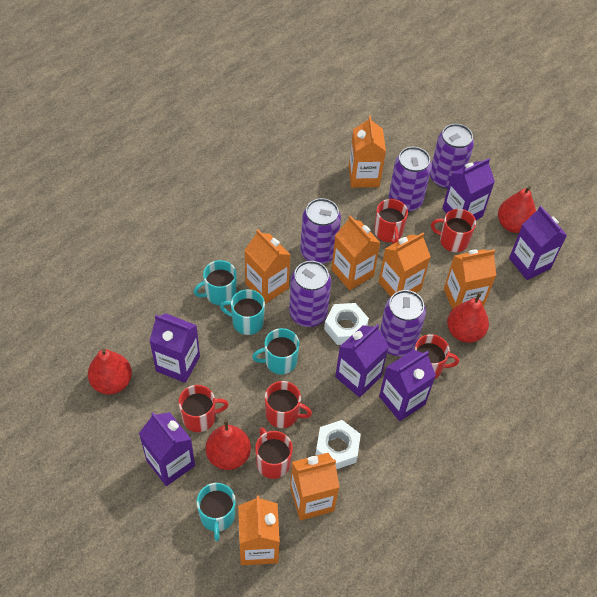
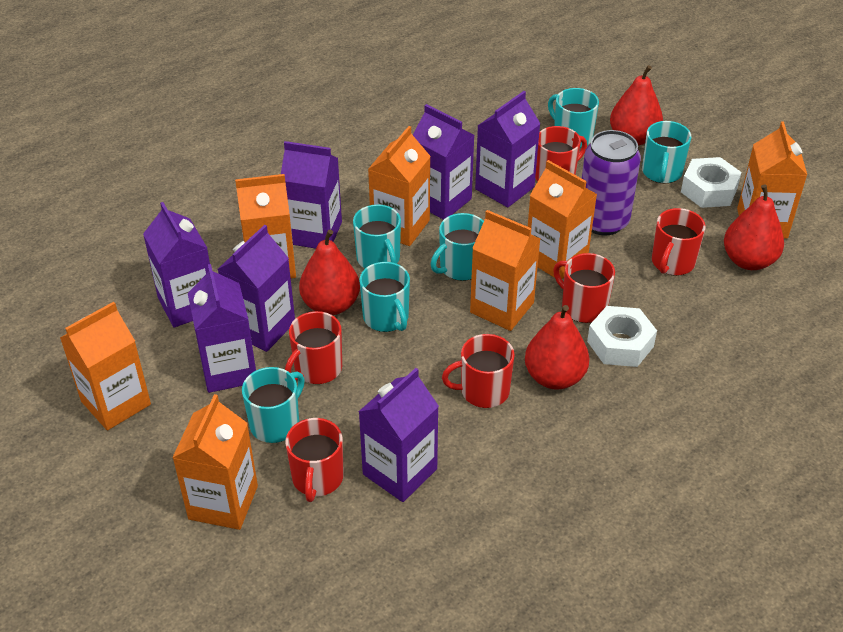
purple can: [289,261,331,327] [300,198,341,264] [380,290,426,356] [389,147,432,212] [430,124,474,189] = 5 -> [582,130,641,235] = 1
purple carton: [139,412,195,486] [149,313,200,383] [335,324,389,397] [379,350,436,421] [442,158,495,220] [509,206,567,280] = 6 -> [143,202,210,328] [188,264,256,393] [217,225,295,352] [281,141,342,249] [358,368,439,502] [413,104,475,220] [475,91,541,207] = 7
turquoise mug: [194,260,237,305] [197,483,236,541] [220,289,265,335] [252,328,299,375] = 4 -> [242,367,305,443] [353,204,401,268] [359,262,410,332] [431,213,484,281] [548,88,599,148] [642,121,691,183] = 6

